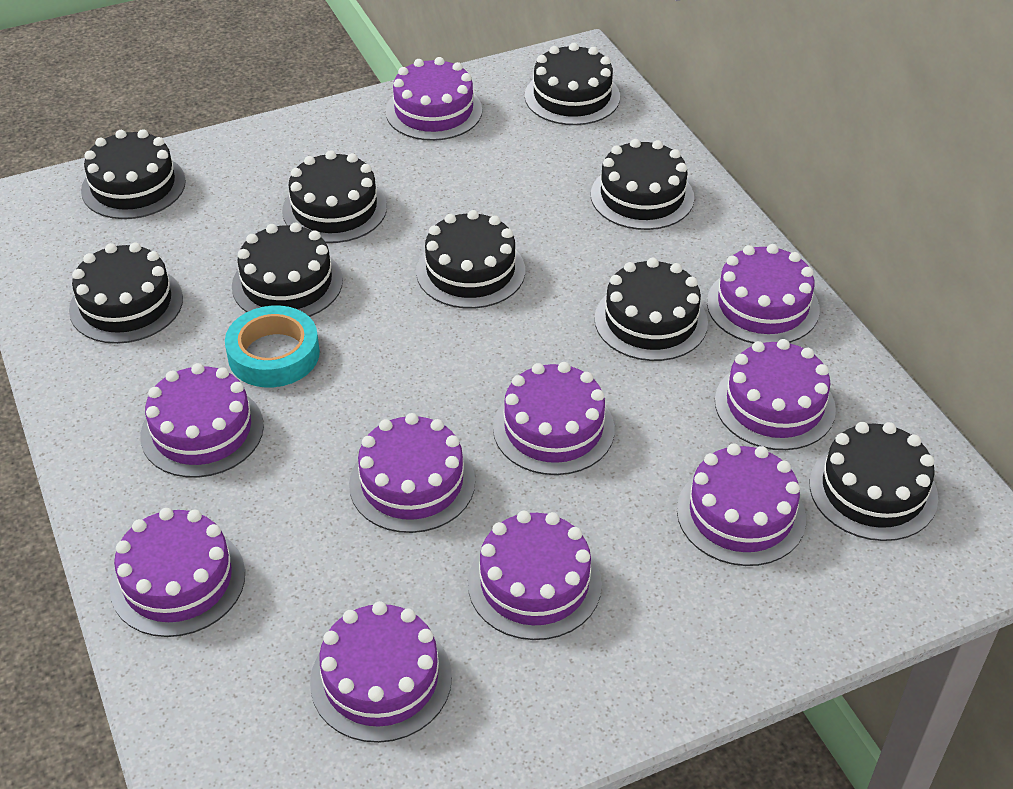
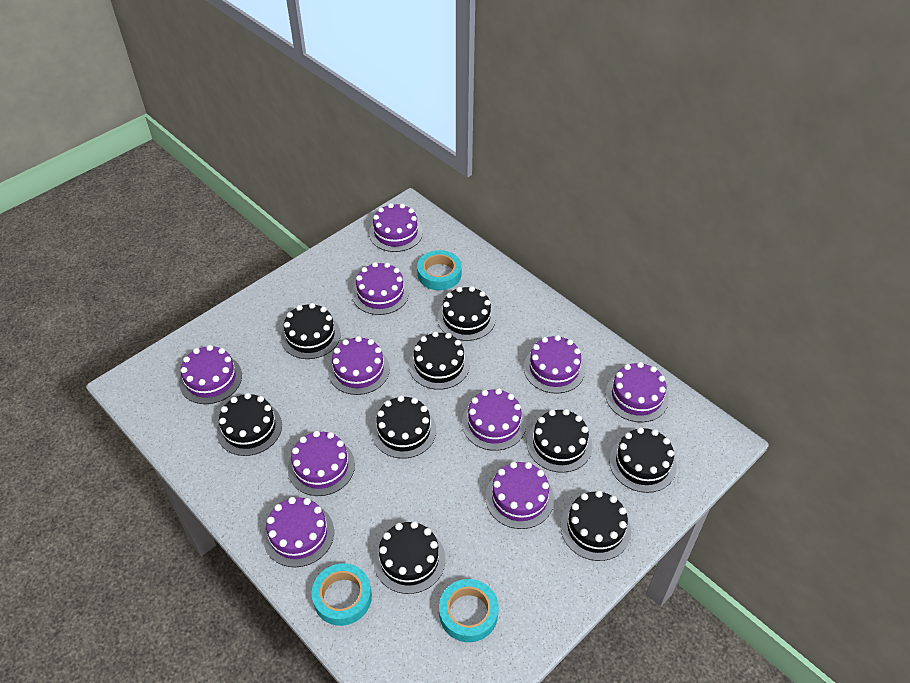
turquoise tape: [225,306,320,387] = 1 -> [311,563,372,626] [417,250,462,290] [439,579,499,642] = 3

